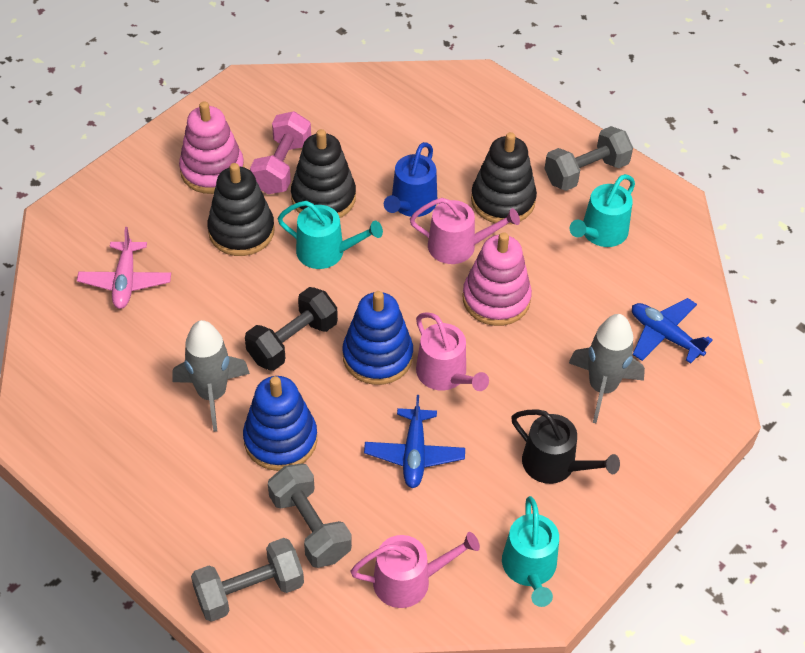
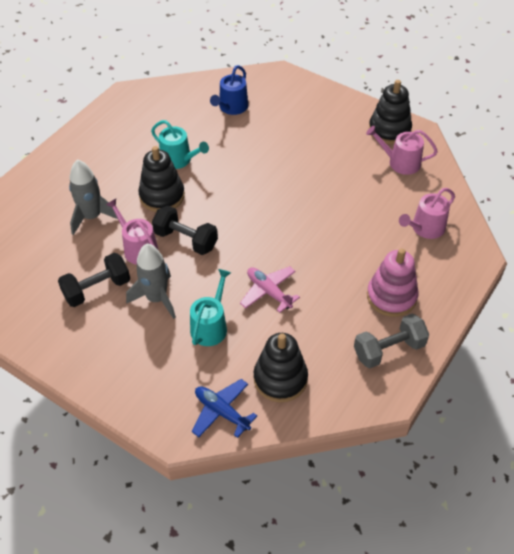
black dumbbell: [245,287,338,371] = 1 -> [58,253,130,307] [152,205,218,255] = 2
black watering can: [511,409,620,484] = 1 -> none = 0
blue plane: [364,395,465,488] [632,298,713,364] = 2 -> [192,379,257,438] = 1
blue stacking toy: [243,376,317,471] [342,291,413,385] = 2 -> none = 0
grey dumbbell: [191,538,304,622] [268,463,352,568] [544,126,633,191] = 3 -> [354,314,429,368] = 1
pink dumbbell: [250,111,311,194] = 1 -> none = 0
pink stacking toy: [179,101,245,194] [463,232,532,326] = 2 -> [367,248,419,317] = 1
turquoise watering can: [277,201,383,269] [502,496,559,607] [570,174,635,247] = 3 -> [151,120,209,169] [190,269,231,346] = 2

